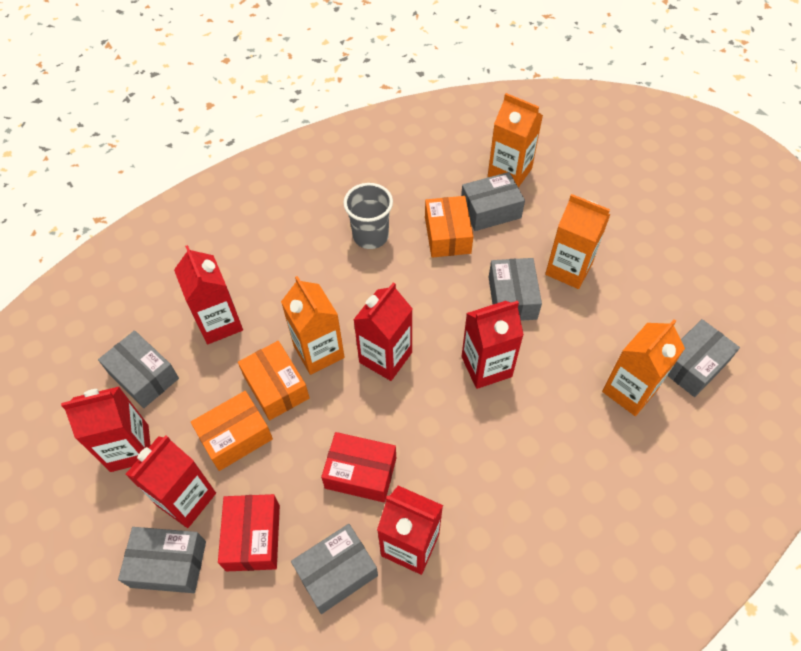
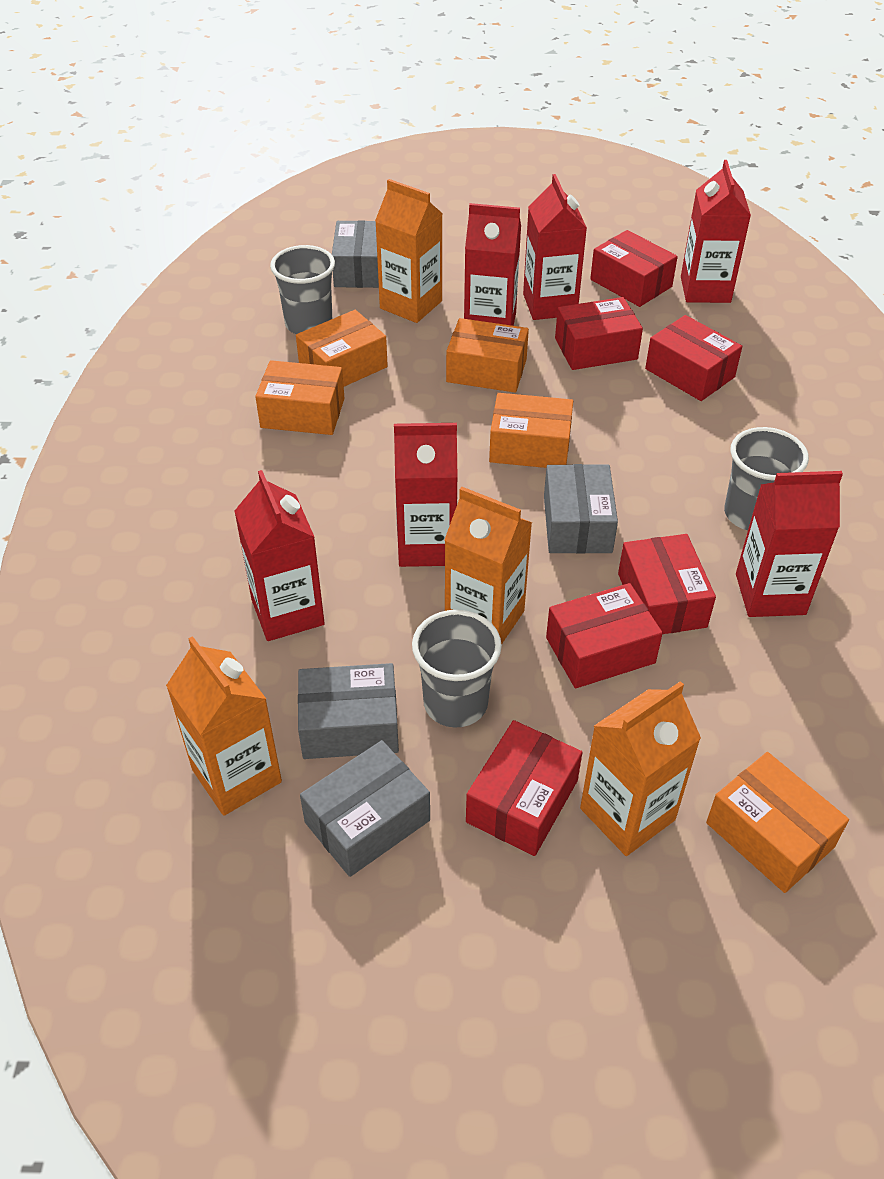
grey box: [98,330,179,408] [118,527,206,593] [291,524,378,614] [461,172,525,231] [489,258,542,321] [667,319,740,397] = 6 -> [298,663,399,759] [300,740,430,877] [332,220,379,288] [544,464,618,554] = 4
grey cup: [343,183,393,249] = 1 -> [270,245,335,334] [412,610,502,728] [724,427,809,530] = 3
orange box: [191,391,273,471] [238,341,310,420] [425,196,473,258] = 3 -> [255,360,345,435] [296,310,388,387] [446,318,529,393] [489,393,573,468] [706,752,849,893] = 5
red box: [218,494,280,572] [321,432,396,503] = 2 -> [466,720,583,856] [546,583,663,689] [555,297,643,370] [590,230,678,307] [618,534,716,634] [645,315,742,401] = 6

